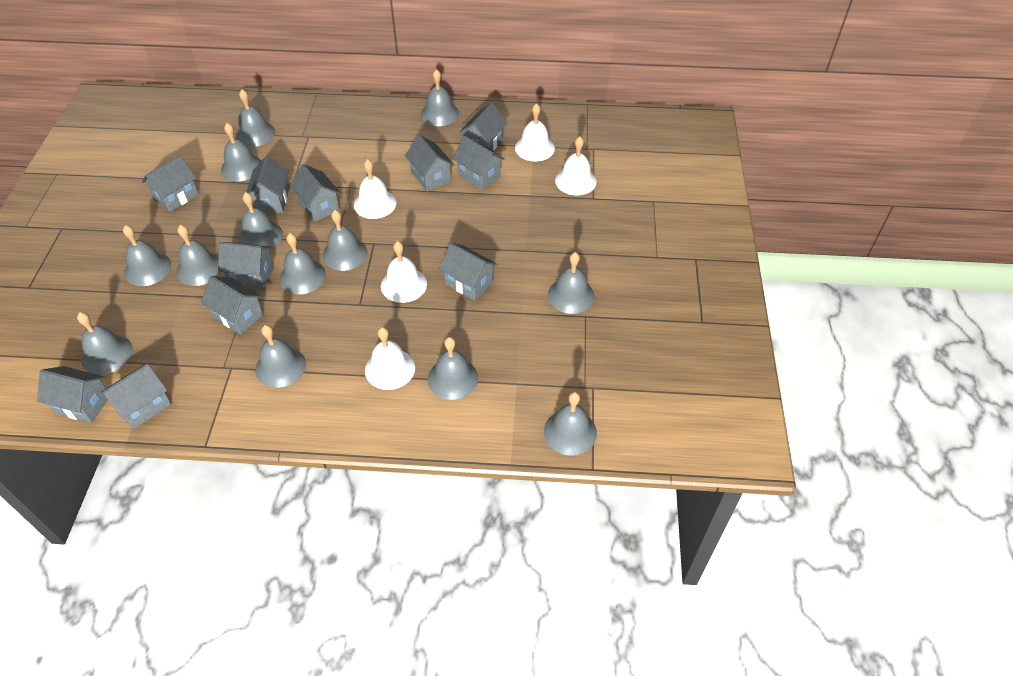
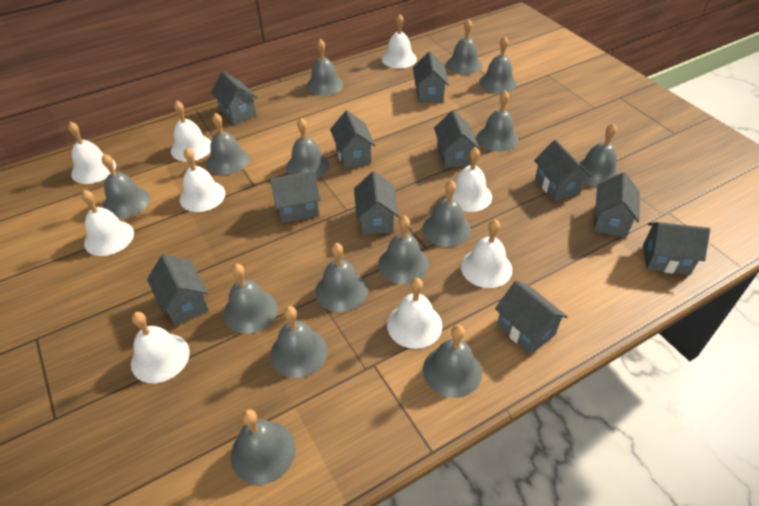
grey bell: [77,312,133,375] [123,225,171,286] [176,225,221,286] [221,123,261,181] [235,89,275,147] [238,192,283,250] [255,325,306,388] [279,233,326,294] [322,210,367,271] [421,69,459,126] [428,337,478,400] [544,392,597,456] [548,252,595,314] = 13 -> [102,154,150,218] [207,113,250,175] [223,264,278,334] [231,409,296,485] [270,306,328,378] [286,118,329,179] [306,39,343,96] [315,243,368,312] [378,216,429,284] [423,180,471,247] [423,325,482,398] [446,19,482,75] [477,90,519,152] [479,36,517,93] [579,123,620,187] = 15
white bell: [354,159,396,219] [365,327,415,390] [381,241,427,303] [515,103,555,161] [555,136,597,195] = 5 -> [68,122,116,184] [81,190,134,256] [131,312,190,383] [171,101,211,162] [180,148,225,212] [382,13,417,69] [387,278,442,349] [446,147,492,212] [461,219,512,288] = 9

